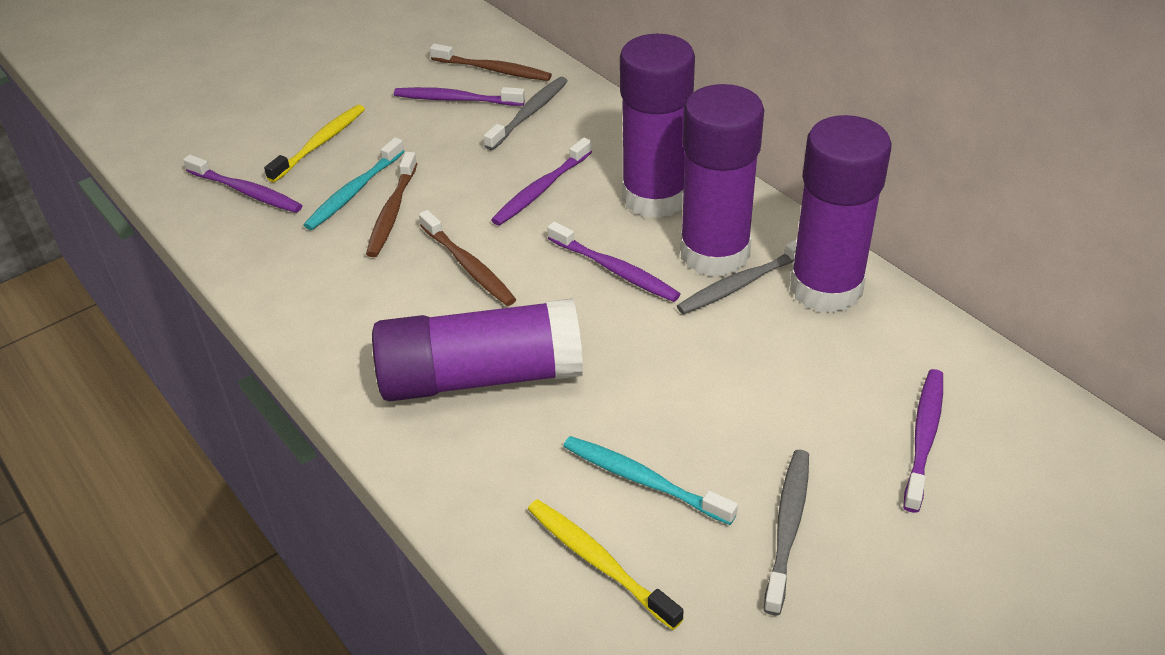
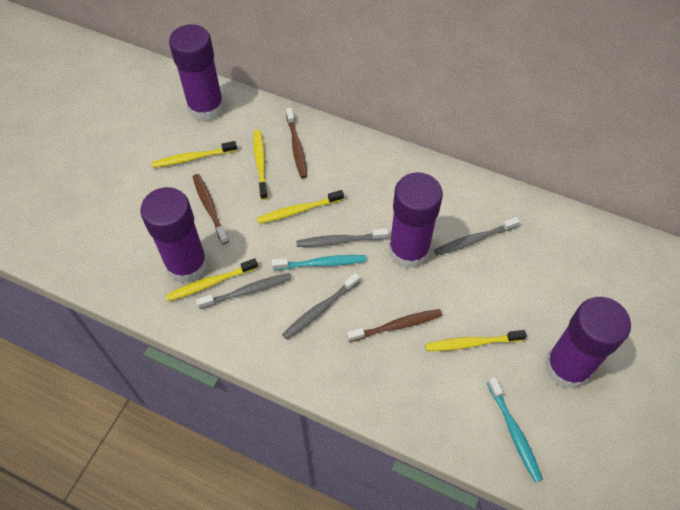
grey toothbrush: [484,77,568,150] [677,239,797,314] [764,450,809,615] = 3 -> [196,273,291,309] [282,273,360,340] [296,228,389,247] [434,217,520,256] = 4
purple toothbrush: [183,155,302,213] [394,87,525,106] [491,138,592,226] [547,221,680,302] [903,369,943,513] = 5 -> none = 0
yellow toothbrush: [264,105,365,183] [528,499,684,630] = 2 -> [152,141,237,168] [165,258,258,301] [253,130,268,200] [257,190,344,224] [425,330,527,351] = 5

